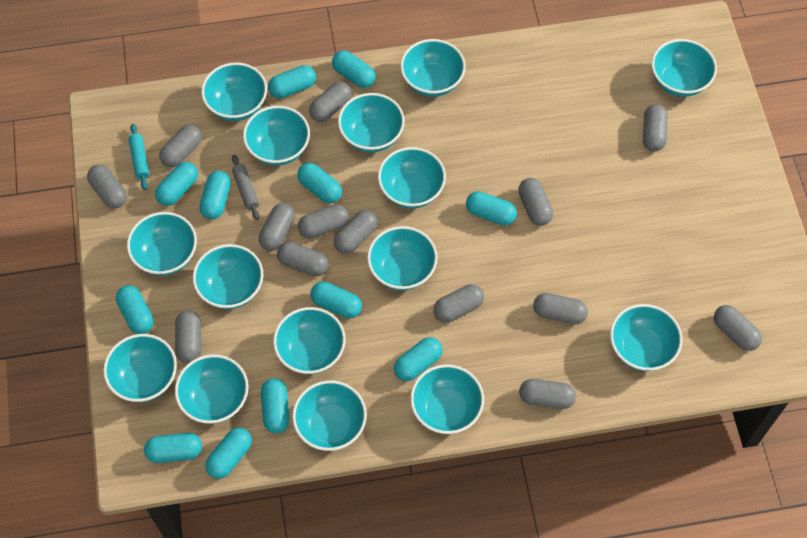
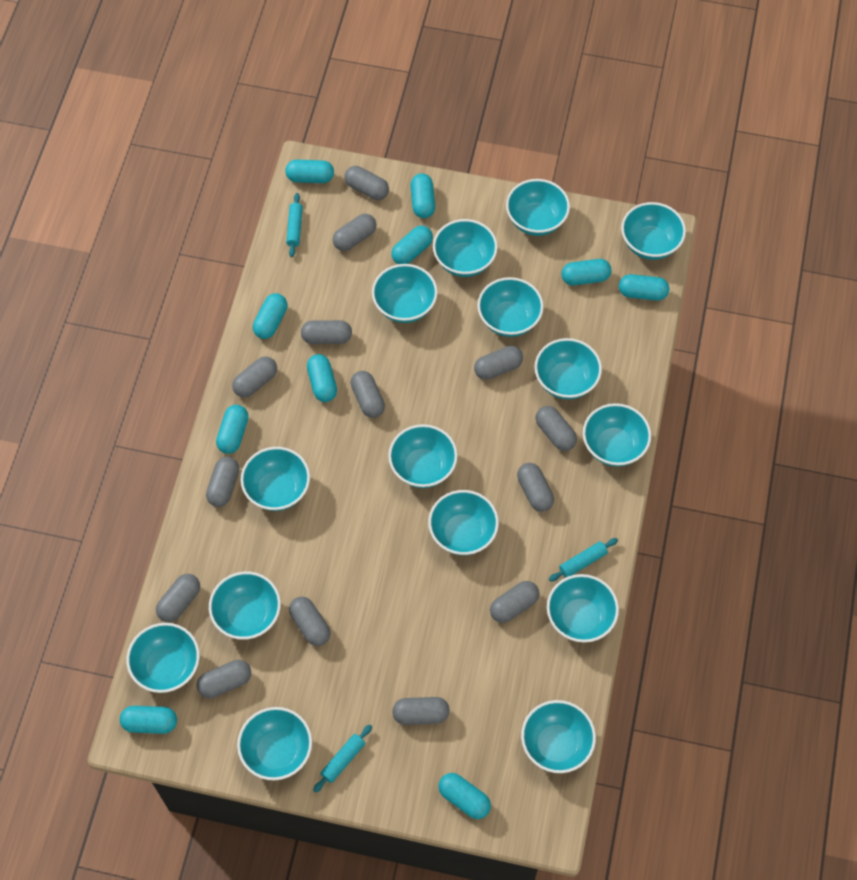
grey rolling pin: [232,154,259,220] = 1 -> none = 0
turquoise capsule: [116,285,154,334] [144,433,202,463] [155,162,198,206] [200,171,231,219] [205,428,252,479] [261,378,289,433] [268,65,316,98] [297,163,342,203] [311,282,362,318] [332,50,376,88] [394,337,442,381] [466,191,517,226] = 12 -> [120,706,177,734] [216,405,248,454] [253,293,287,339] [285,160,334,183] [307,354,337,402] [391,226,433,264] [411,173,435,218] [438,773,491,819] [561,259,611,286] [619,274,669,301] = 10
turquoise rolling pin: [128,124,149,190] = 1 -> [286,193,303,257] [313,725,372,793] [549,538,618,582] = 3

